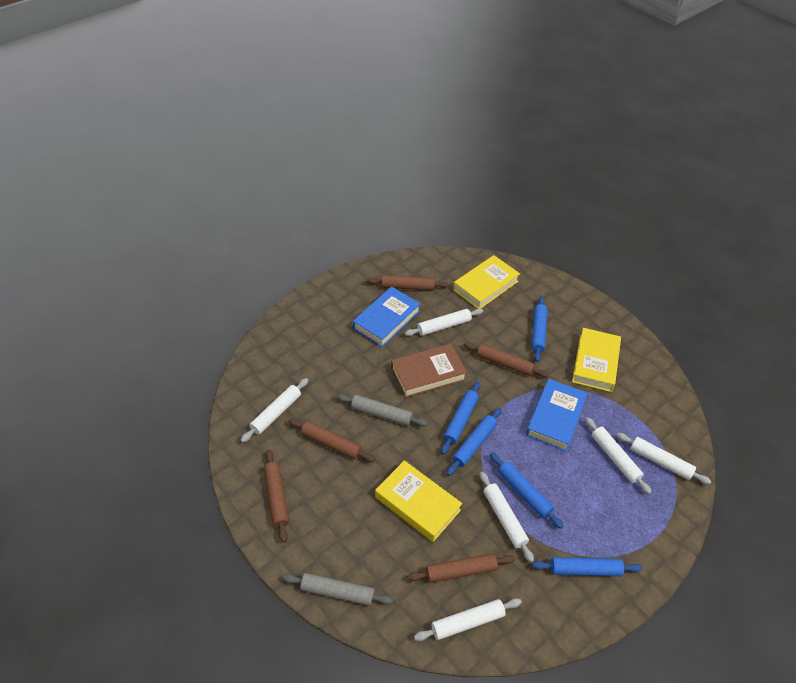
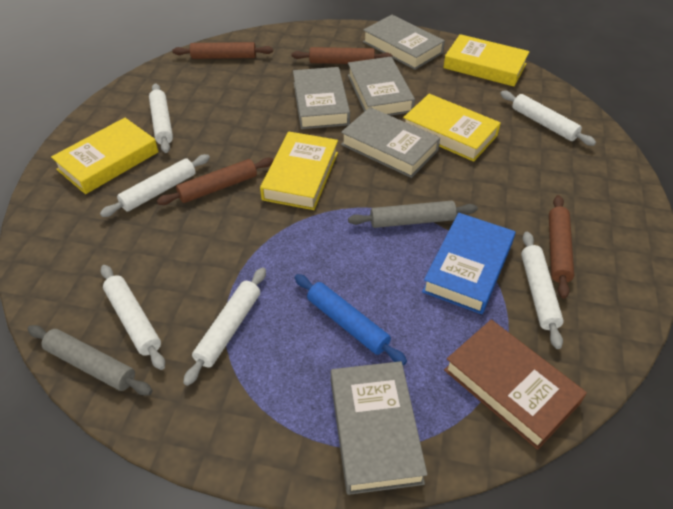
blue book: [353,287,421,347] [526,379,588,451] = 2 -> [422,213,515,314] = 1
blue rolling pin: [441,382,481,455] [447,408,502,476] [490,453,563,529] [531,296,547,362] [532,557,642,576] = 5 -> [295,274,407,365] = 1
brown rolling pin: [264,450,289,543] [288,419,376,462] [367,275,449,291] [407,553,515,583] [464,342,549,378] = 5 -> [157,157,273,205] [173,42,273,59] [292,47,393,64] [549,195,574,299] = 4
grey book: none = 0 -> [293,67,350,129] [331,361,427,495] [341,107,440,178] [348,57,415,116] [363,15,445,70] = 5
yellow book: [375,460,462,542] [453,255,520,309] [572,328,621,392] = 3 -> [51,118,159,194] [260,132,338,210] [403,94,501,162] [443,34,530,87] = 4

